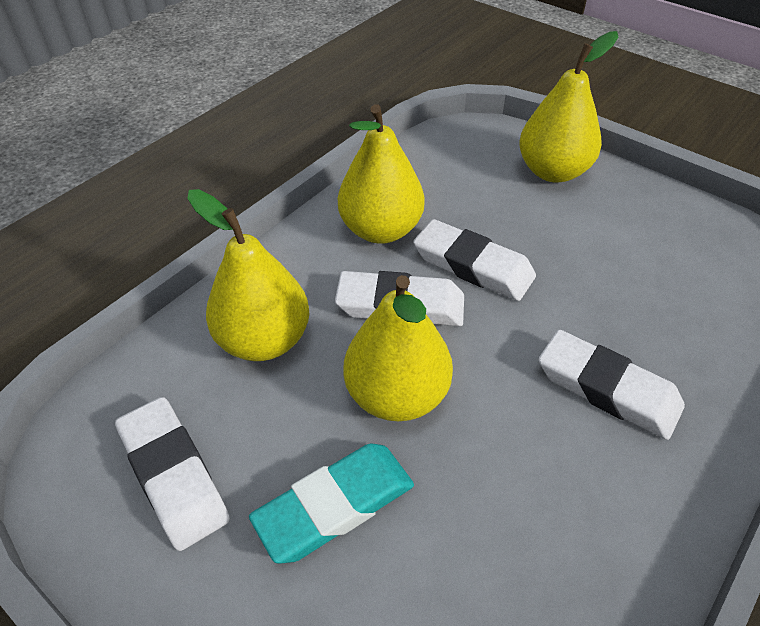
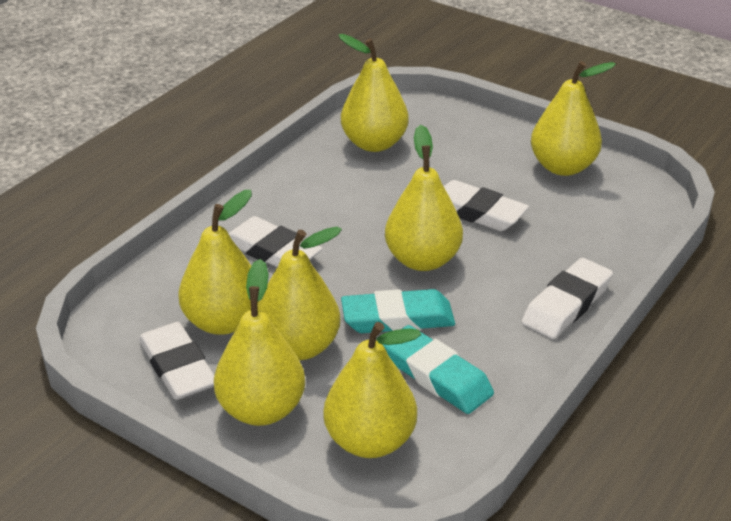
turquoise eraser: [249,443,414,564] = 1 -> [341,289,455,333] [382,325,494,414] = 2
yellow pear: [187,189,309,361] [338,104,425,244] [343,275,453,421] [519,31,618,183] = 4 -> [178,190,259,335] [214,259,305,426] [257,227,342,360] [323,322,421,458] [339,34,409,152] [385,125,463,271] [531,61,616,176] = 7

